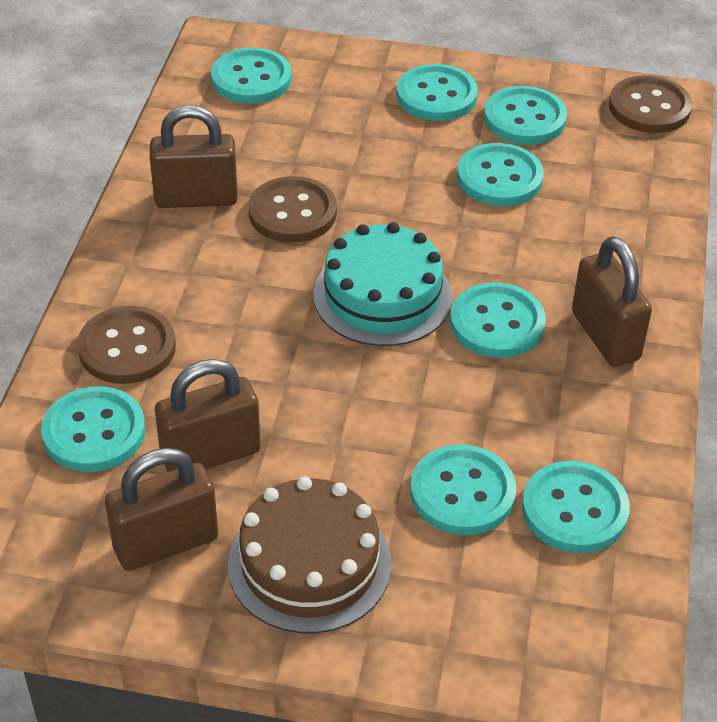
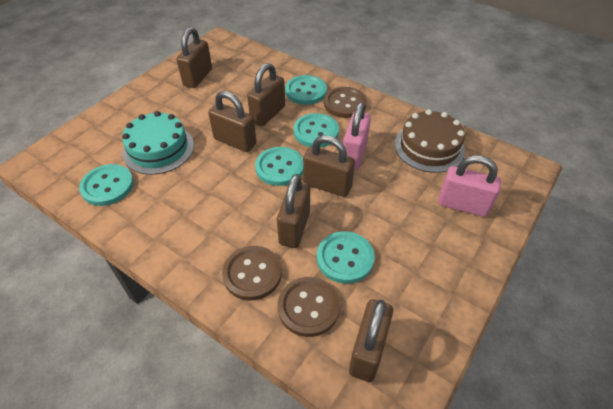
brown padlock: [105,448,218,571] [150,105,238,208] [155,359,261,472] [572,236,652,367] = 4 -> [177,27,212,88] [208,91,257,152] [247,63,285,126] [277,174,310,248] [303,135,355,197] [349,299,393,382] = 6
pink padlock: none = 0 -> [343,102,371,170] [438,155,501,217] = 2
turquoise button: [41,386,145,472] [211,48,292,104] [396,64,478,121] [410,445,516,535] [450,282,546,358] [457,143,544,206] [484,86,567,145] [522,461,630,553] = 8 -> [79,164,134,206] [255,147,303,186] [285,75,327,105] [294,113,339,148] [317,231,375,284] = 5

